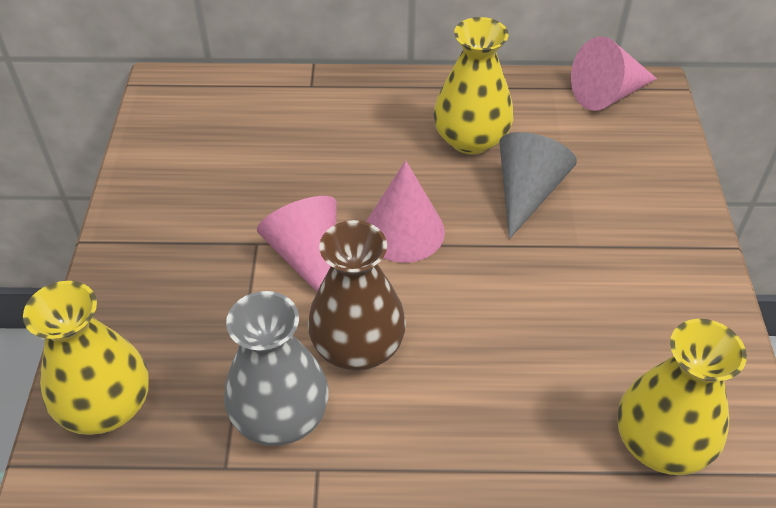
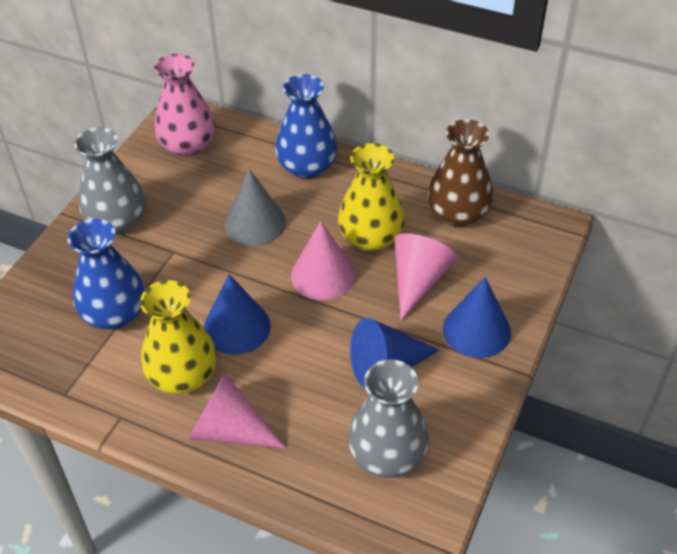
blue cone: none = 0 -> [203,274,271,355] [350,318,440,388] [443,277,511,358] = 3
blue vase: none = 0 -> [67,219,145,330] [275,74,337,179] = 2
grey vase: [224,291,329,446] = 1 -> [74,127,145,234] [348,359,429,478] = 2
pink vase: none = 0 -> [154,54,215,157] = 1
yellow vase: [23,281,149,435] [433,17,514,155] [618,319,747,475] = 3 -> [140,280,217,394] [338,143,405,252] = 2

